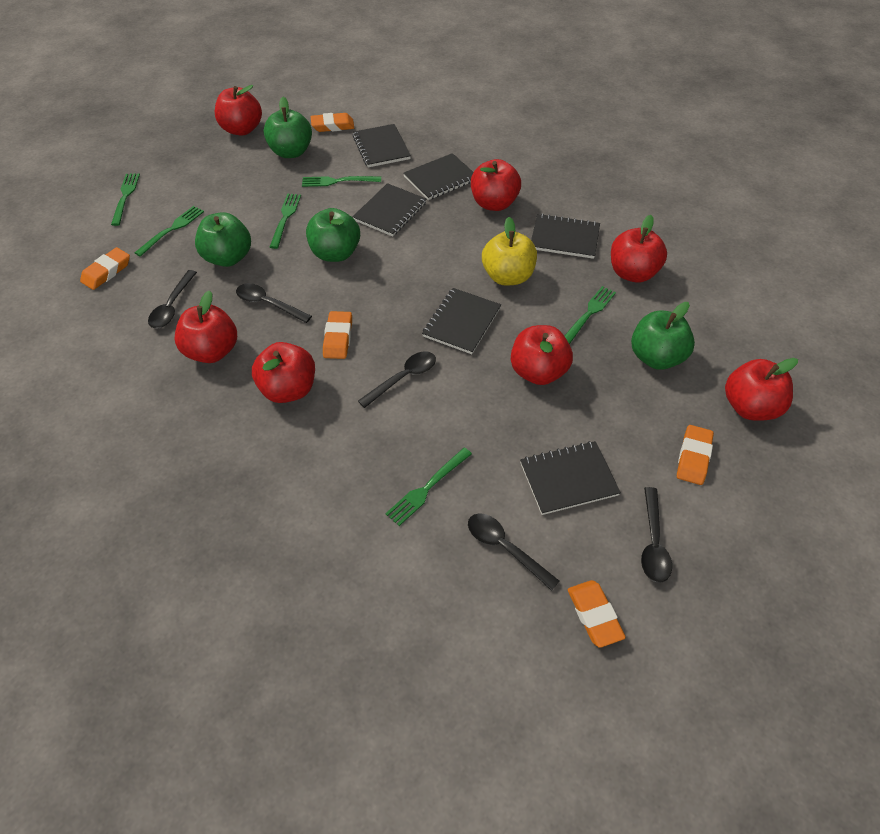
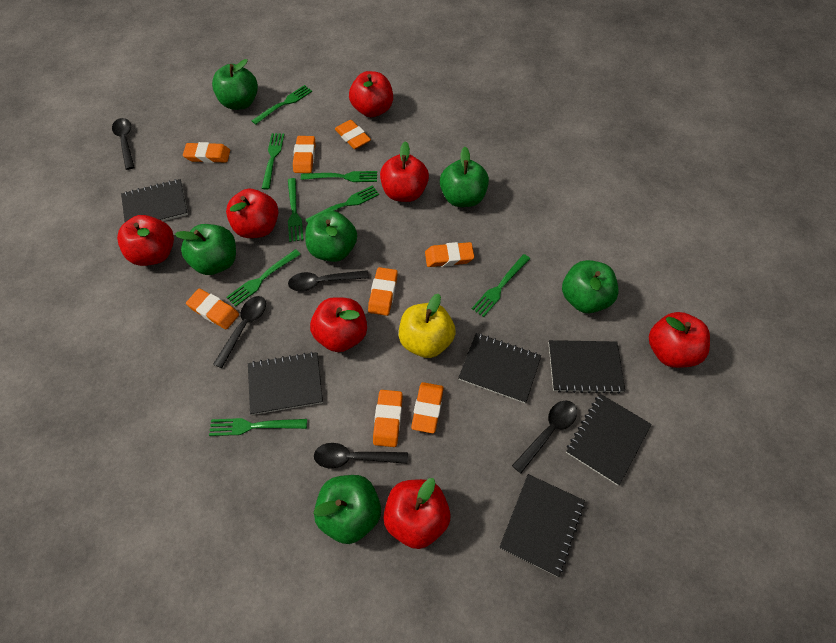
green apple: [195,212,251,267] [264,97,312,158] [306,208,360,262] [631,302,695,370] = 4 -> [175,224,236,275] [212,59,258,110] [305,211,357,262] [314,475,381,544] [440,147,489,207] [562,260,619,313] = 6
green fork: [111,173,140,226] [135,206,204,257] [270,193,301,249] [302,176,381,187] [385,447,472,526] [565,286,616,344] = 6 -> [209,418,307,436] [227,249,301,307] [252,85,312,125] [261,133,285,190] [288,178,304,242] [301,171,377,182] [305,185,379,223] [472,254,530,317] = 8
orange eraser: [80,247,130,290] [311,113,354,132] [323,311,352,359] [567,580,626,648] [677,425,714,485] = 5 -> [183,142,230,163] [186,289,239,329] [293,136,316,173] [335,120,371,149] [368,267,398,316] [373,390,403,447] [411,382,444,433] [425,242,474,267] = 8

